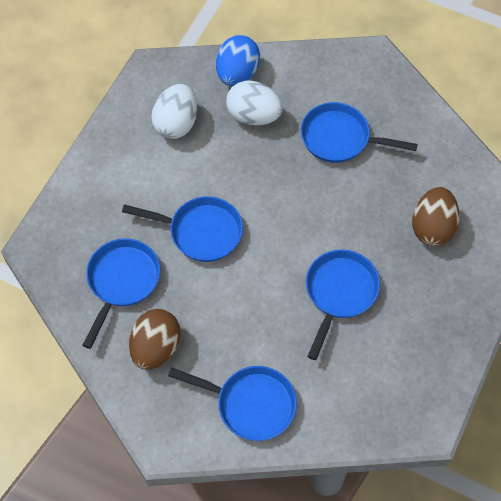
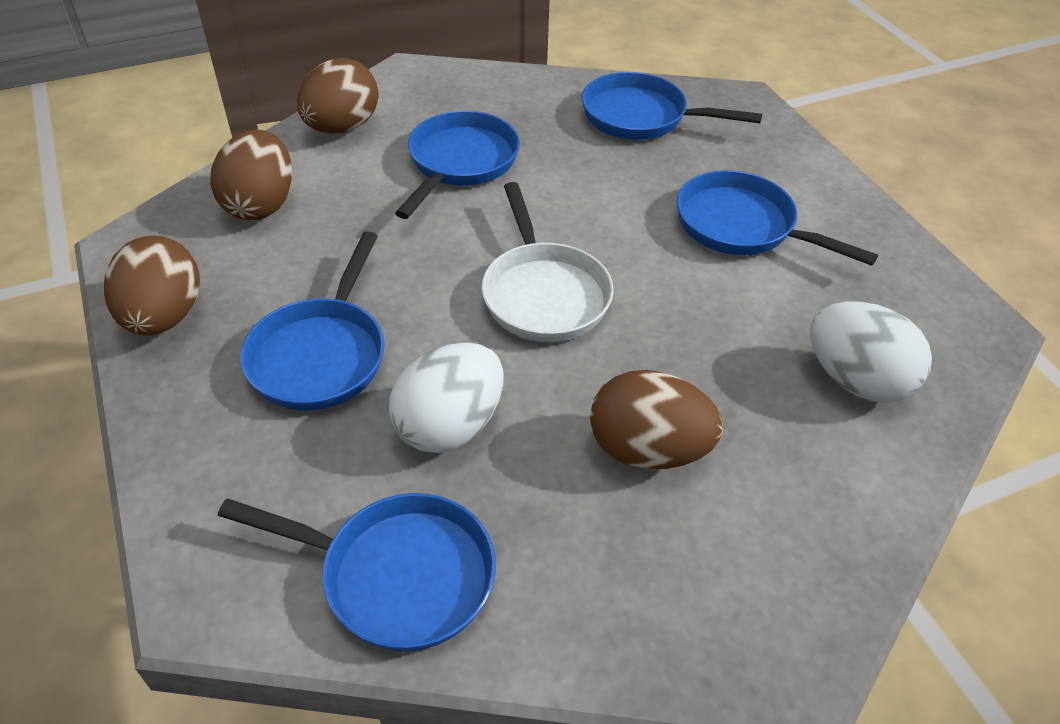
blue egg: [216,35,260,86] = 1 -> none = 0
brown egg: [129,309,181,370] [412,187,460,246] = 2 -> [104,235,200,335] [210,129,293,220] [297,58,379,133] [590,370,723,469] = 4
white pan: none = 0 -> [481,182,614,342] = 1

